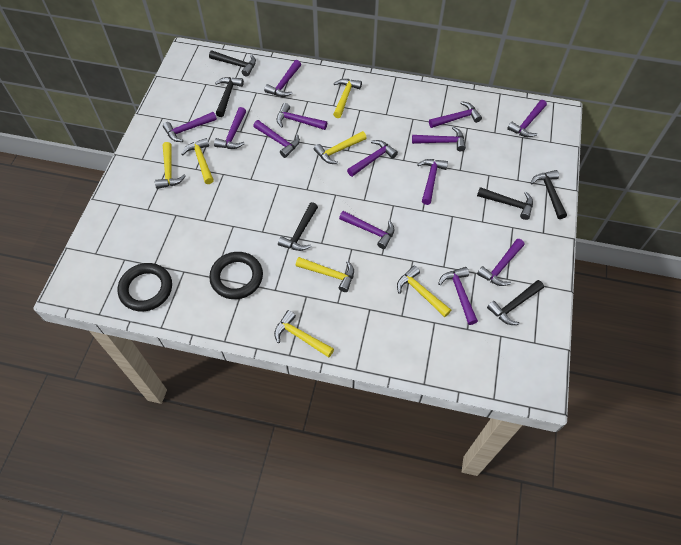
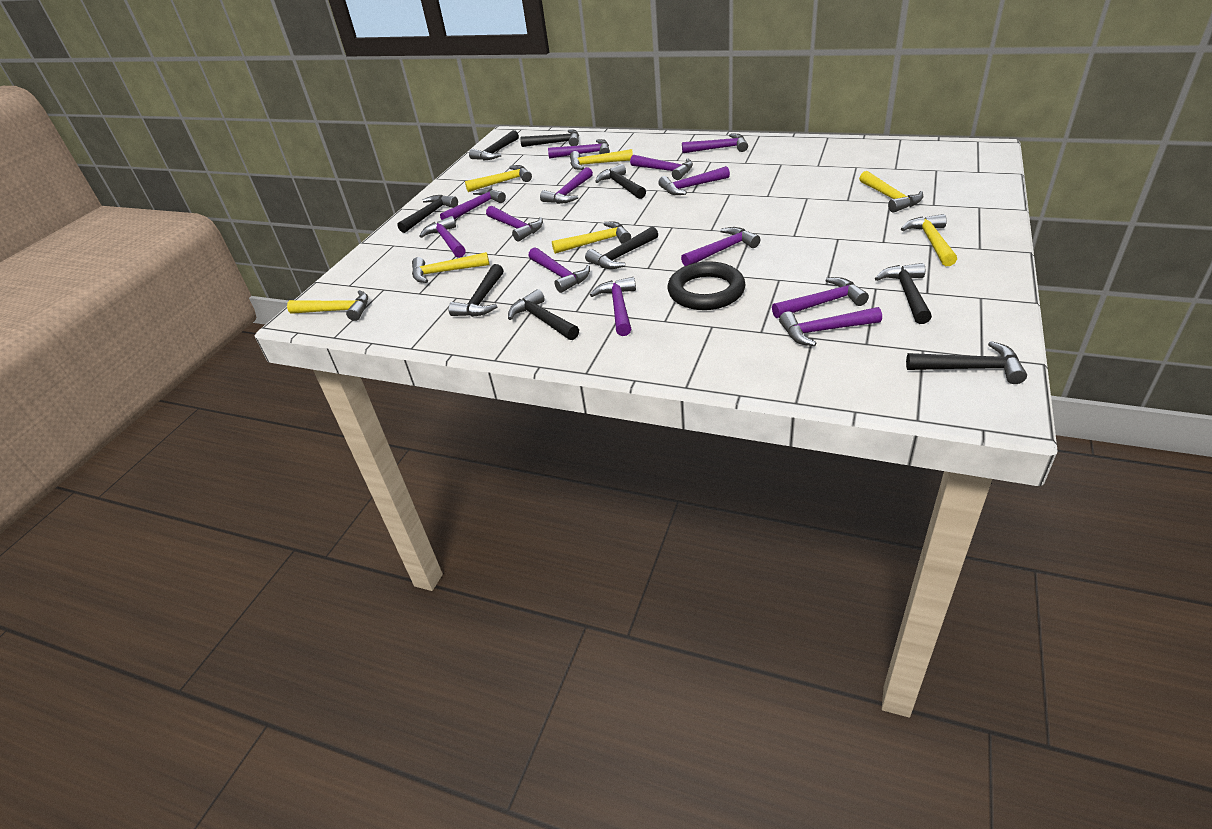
black hammer: [209,51,256,77] [215,77,244,117] [278,202,318,251] [477,187,533,220] [487,280,544,325] [531,170,567,219] = 6 -> [397,195,458,233] [448,264,504,317] [469,130,519,161] [508,289,579,340] [520,129,579,147] [585,227,658,269] [595,164,646,199] [875,263,932,324] [906,341,1027,384] = 9
black ring: [118,263,172,312] [209,252,263,299] = 2 -> [668,261,746,310] = 1

